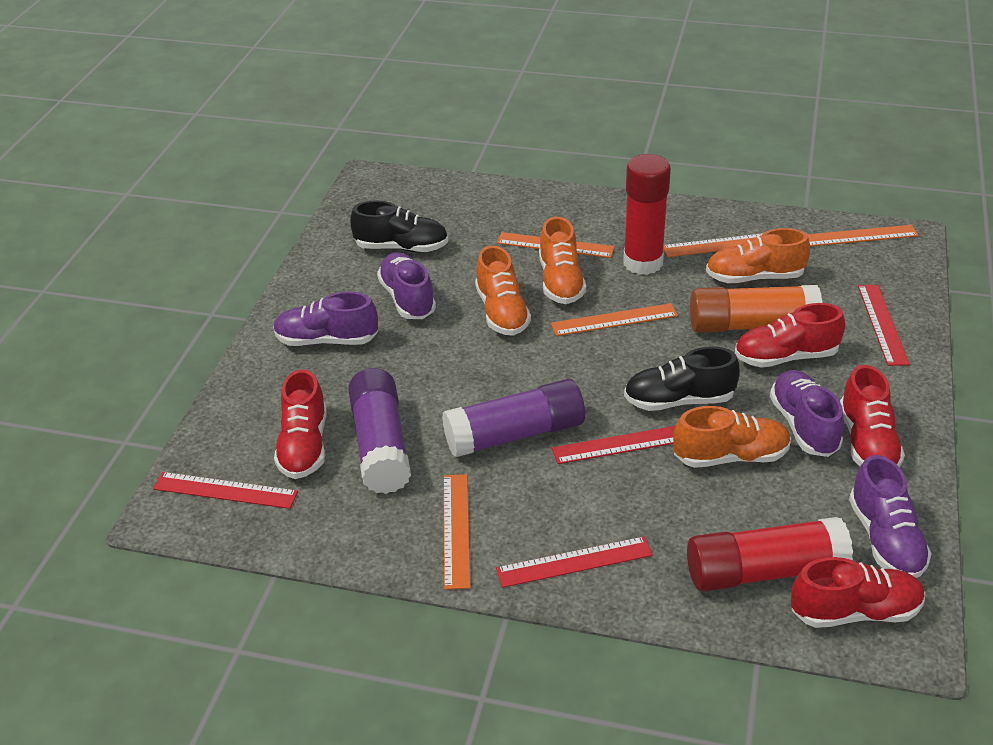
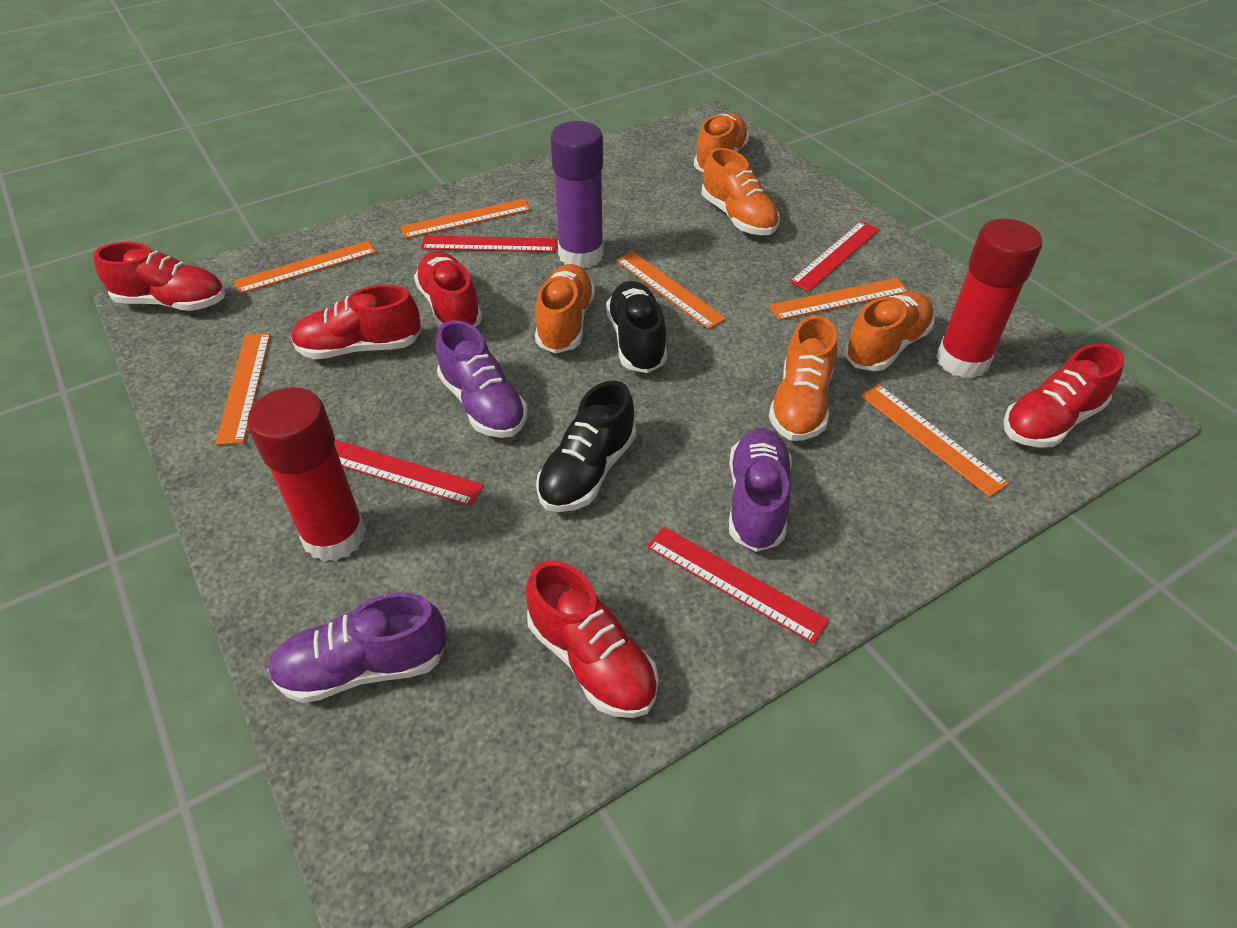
orange glue stick: [690,285,822,333] = 1 -> none = 0
orange ruler: [443,474,471,590] [497,232,615,258] [551,303,678,336] [663,233,763,257] [807,225,919,246] = 5 -> [215,333,271,445] [234,240,376,294] [400,199,531,239] [616,252,726,329] [769,278,909,320] [861,385,1009,497] = 6
orange shoe: [475,246,531,336] [539,217,586,304] [673,406,791,468] [706,228,810,283] = 4 -> [535,264,595,354] [694,114,749,173] [702,148,780,235] [769,315,837,441] [844,292,935,371] = 5
purple glue stick: [348,368,411,494] [442,379,585,458] = 2 -> [550,121,604,269] = 1
purple shoe: [273,291,378,346] [377,252,436,319] [770,370,844,457] [849,455,932,578] = 4 -> [267,592,447,703] [436,320,528,438] [729,428,792,552] = 3
red shoe: [274,369,327,479] [735,303,845,368] [791,557,925,628] [840,365,905,468] = 4 -> [93,242,225,311] [291,285,421,359] [414,251,483,327] [526,560,658,718] [1003,344,1124,448] = 5

